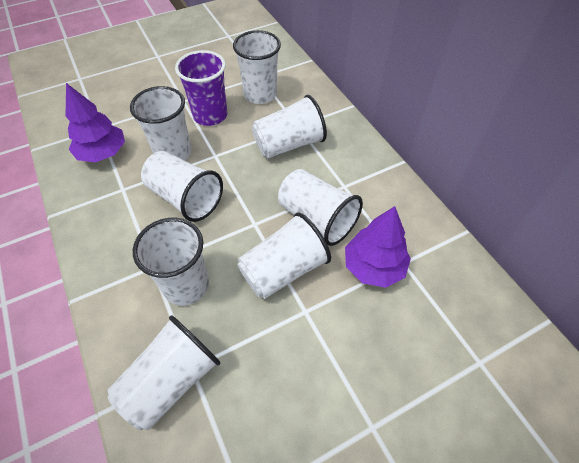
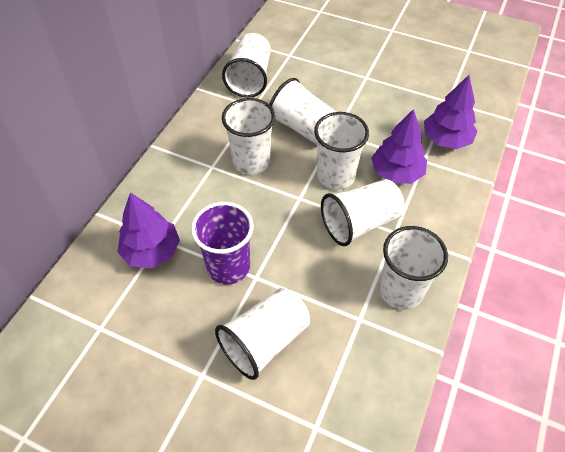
purple tree: [66,83,125,162] [345,206,411,288] = 2 -> [117,192,180,268] [371,109,427,184] [424,75,477,149] = 3
white cup: [108,315,220,430] [130,86,192,160] [133,218,209,306] [141,151,223,222] [233,30,281,104] [237,213,331,299] [252,95,327,158] [278,169,363,246] = 8 -> [215,288,310,380] [222,33,271,98] [222,98,275,175] [269,78,336,145] [314,112,369,189] [321,179,404,246] [379,226,448,310] = 7

